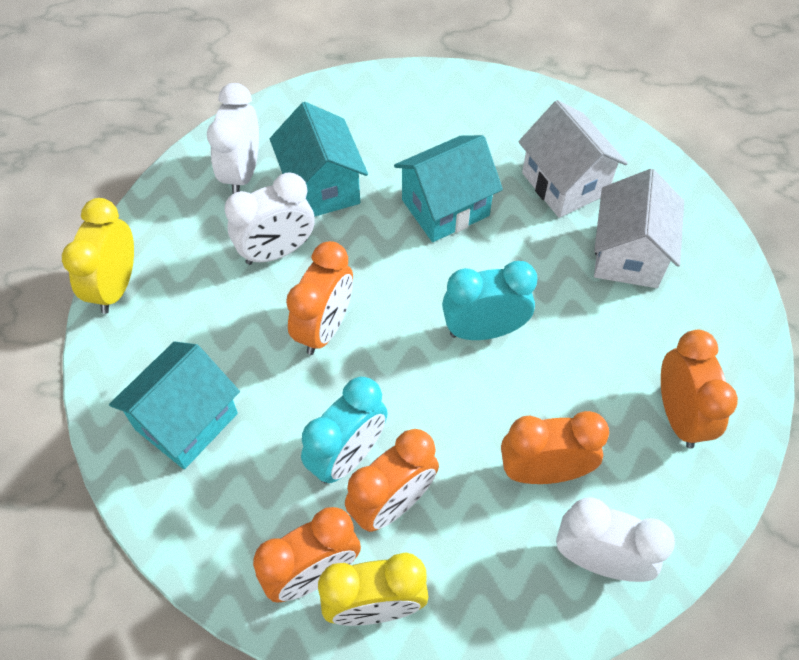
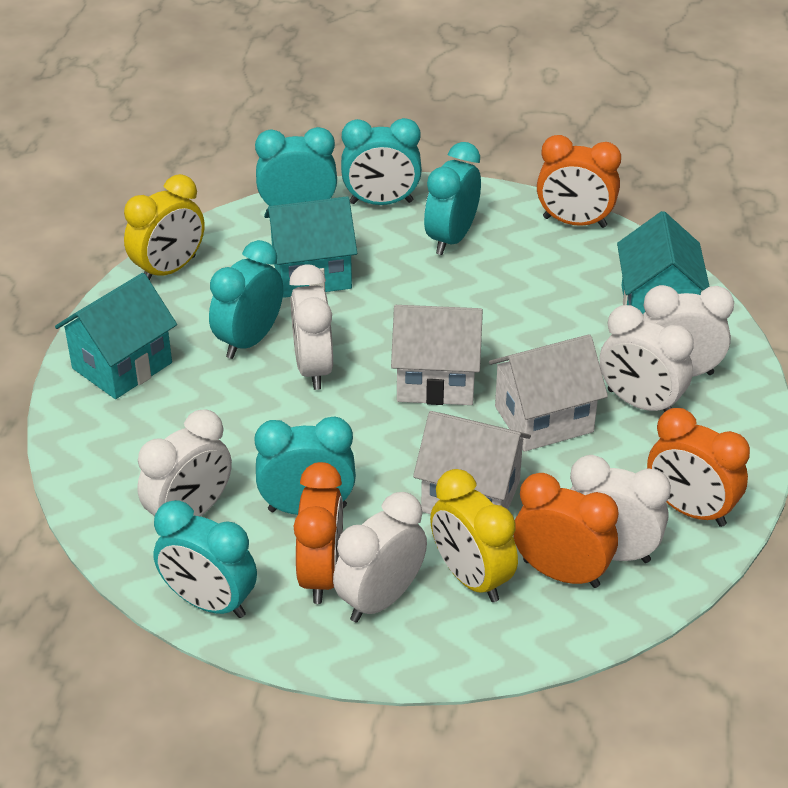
orange clock: [253,507,361,602] [286,241,353,355] [345,429,439,532] [501,411,609,484] [661,330,738,448] = 5 -> [293,462,343,604] [513,473,618,588] [537,135,621,228] [647,408,750,527] = 4
turquoise clock: [301,377,388,483] [442,261,538,340] = 2 -> [153,500,257,618] [209,240,283,359] [255,127,337,206] [255,416,356,515] [341,118,422,205] [424,142,481,255] = 6
white clock: [207,83,259,194] [224,172,315,265] [556,497,675,582] = 3 -> [137,409,232,517] [289,264,333,390] [333,492,427,622] [570,455,671,563] [600,305,694,412] [643,285,734,377] = 6
white house: [518,100,628,218] [594,169,684,288] = 2 -> [391,305,483,405] [413,411,531,514] [489,334,608,452] = 3

